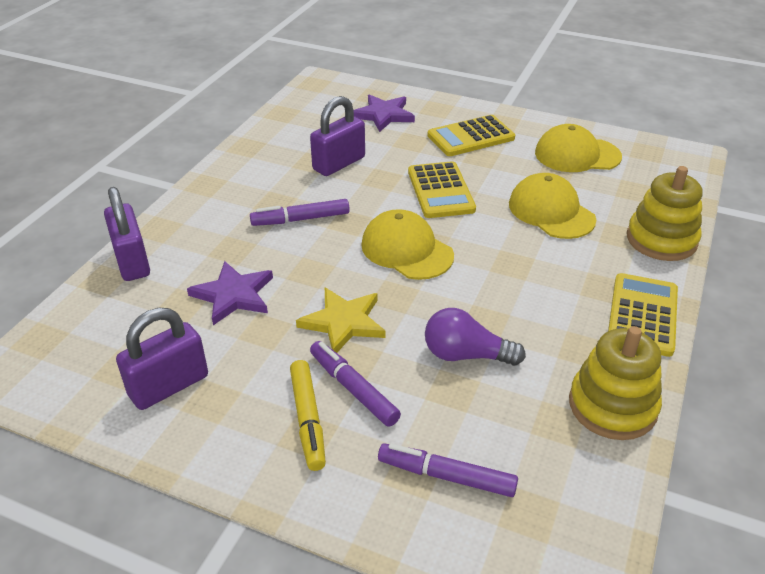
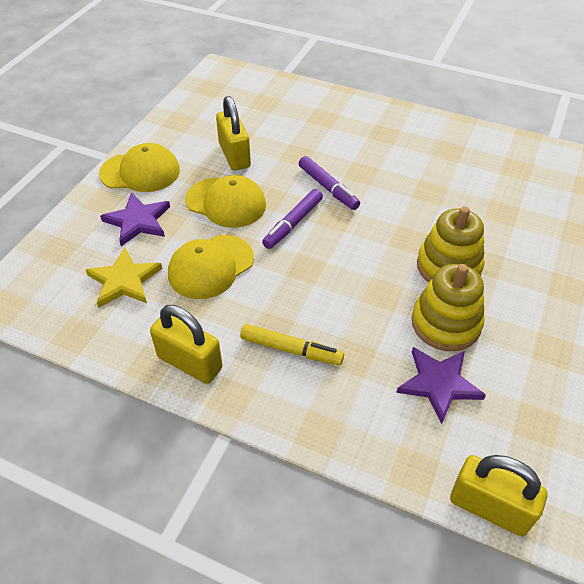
purple light bulb: [425,308,526,366] = 1 -> none = 0
purple marker: [250,199,350,226] [310,341,401,427] [378,443,518,497] = 3 -> [262,189,323,249] [299,156,360,210] = 2
purple padlock: [104,187,150,281] [116,308,208,410] [310,96,365,176] = 3 -> none = 0
yellow calculator: [408,161,476,218] [428,115,515,156] [608,273,678,357] = 3 -> none = 0
yellow padlock: none = 0 -> [150,305,223,384] [216,96,251,171] [450,455,547,536] = 3

